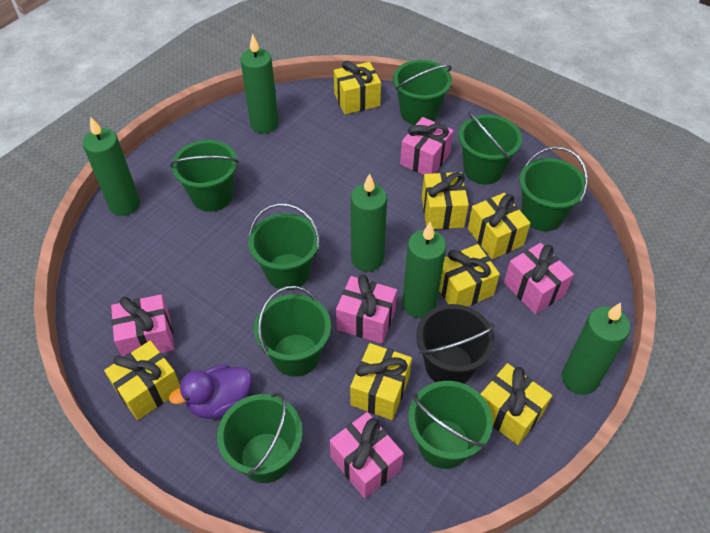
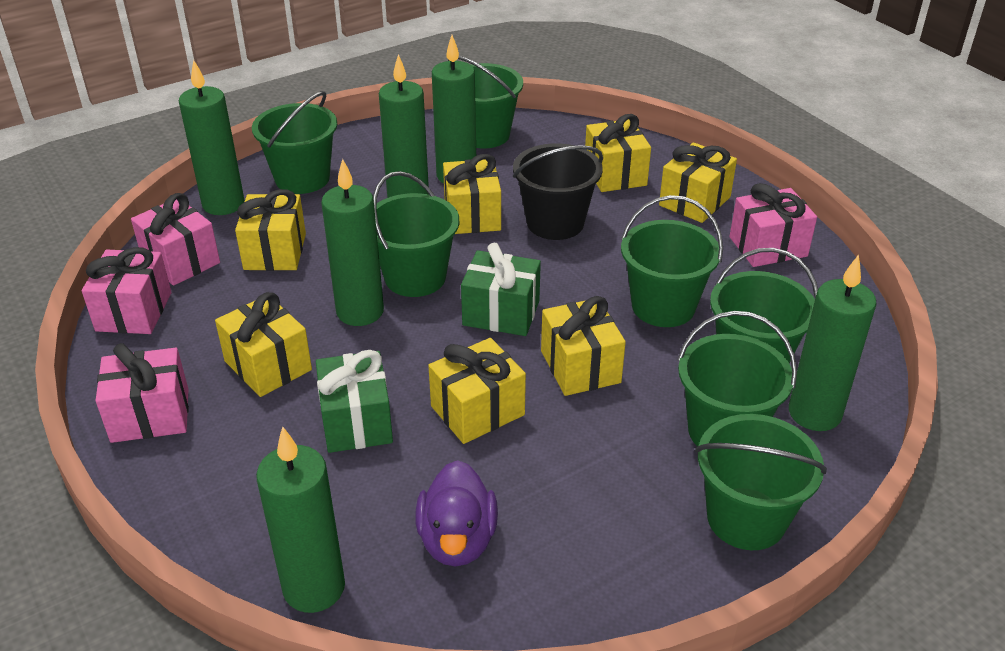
green bucket: [170,140,239,212] [217,392,303,483] [248,203,320,290] [254,286,331,377] [393,60,452,125] [408,381,493,469] [459,111,522,184] [519,146,588,231] = 8 -> [252,91,337,194] [373,171,459,297] [448,56,523,148] [621,195,723,327] [678,311,797,446] [695,414,827,550] [710,248,818,363] = 7
green candle: [82,116,140,216] [240,34,279,133] [351,173,387,272] [402,222,446,318] [562,303,630,395] = 5 -> [179,60,244,215] [256,426,345,613] [321,159,384,326] [379,54,429,198] [432,35,476,183] [789,255,877,431] = 6
green gift: none = 0 -> [316,350,393,453] [461,243,541,336] = 2
pink gift: [111,294,174,357] [330,412,403,499] [336,274,397,344] [400,117,454,175] [504,243,574,314] = 5 -> [82,247,172,334] [96,343,189,443] [131,193,220,286] [729,183,817,267] = 4

